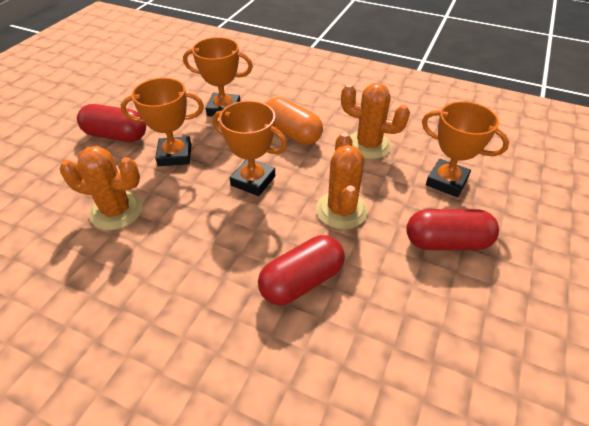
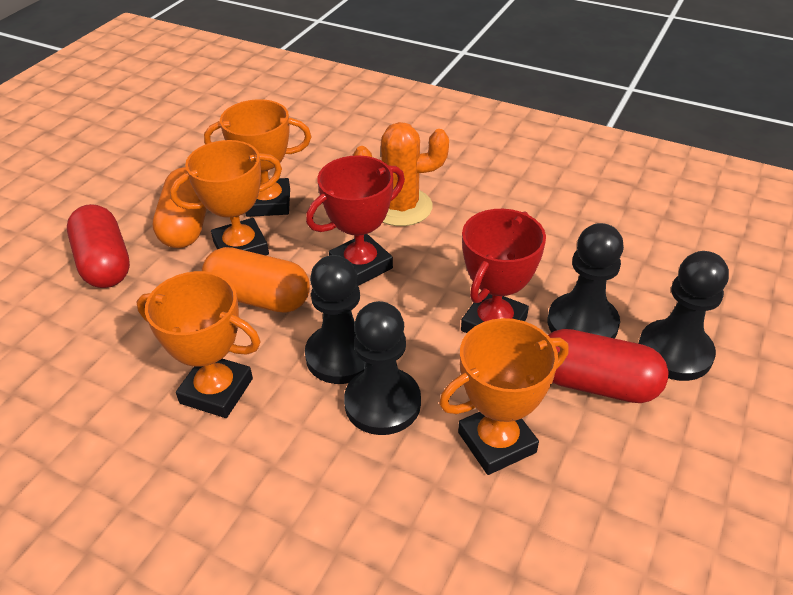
black pawn: none = 0 -> [305,255,366,384] [344,301,421,435] [548,223,624,339] [638,251,729,381] = 4
orange cactus: [60,146,143,230] [316,132,368,229] [341,83,410,159] = 3 -> [353,122,449,226] = 1
orange capsule: [266,97,323,145] = 1 -> [153,167,207,248] [202,247,310,313] = 2
red capsule: [77,104,146,142] [258,235,345,305] [406,209,499,250] = 3 -> [67,204,130,288] [548,329,669,403] = 2
red trophy: none = 0 -> [306,155,405,286] [461,209,546,333] = 2

